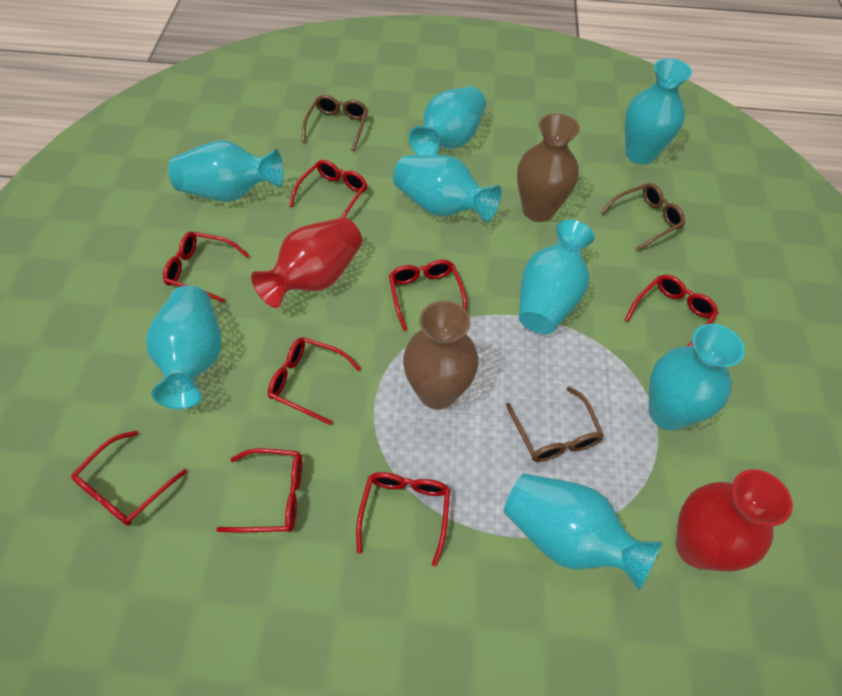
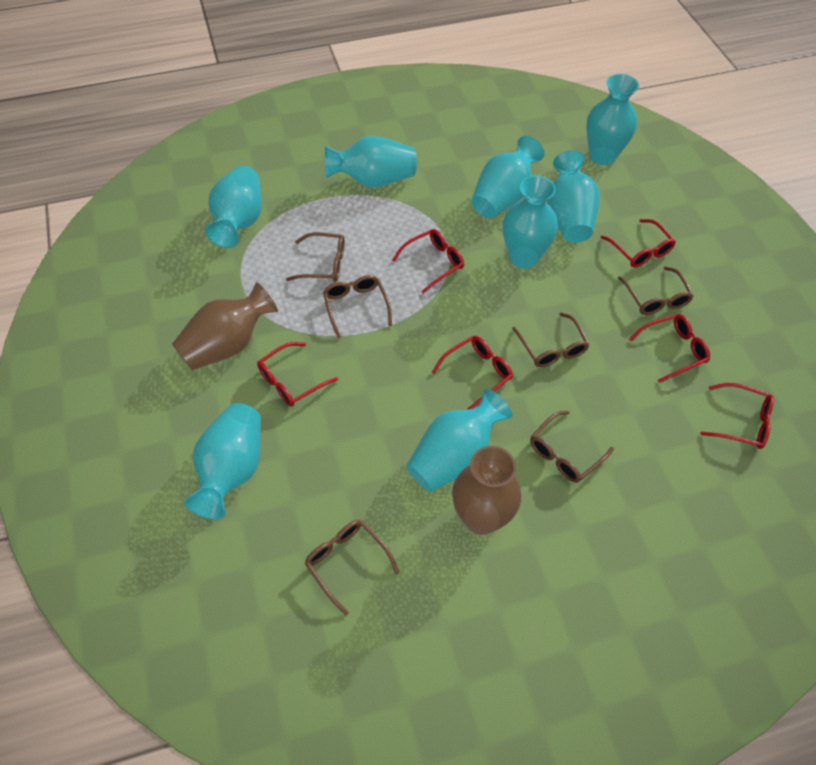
brown glasses: [302,95,368,152] [506,387,604,462] [601,183,685,251] = 3 -> [286,232,345,282] [305,520,399,616] [323,275,392,339] [512,312,590,367] [530,411,614,483] [618,266,694,315] = 6
red glasses: [71,431,187,526] [163,232,250,303] [216,448,302,532] [268,337,361,425] [289,160,368,218] [356,472,450,567] [389,259,467,331] [625,275,719,346] = 8 -> [257,342,338,407] [392,229,464,294] [432,336,513,410] [600,219,676,268] [629,314,710,383] [700,383,774,449] = 6
red vase: [251,217,362,308] [676,469,792,571] = 2 -> none = 0

